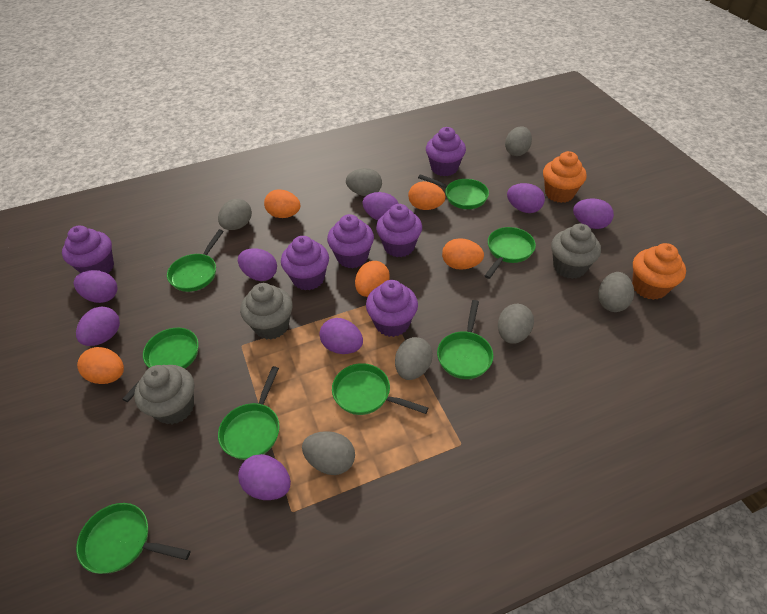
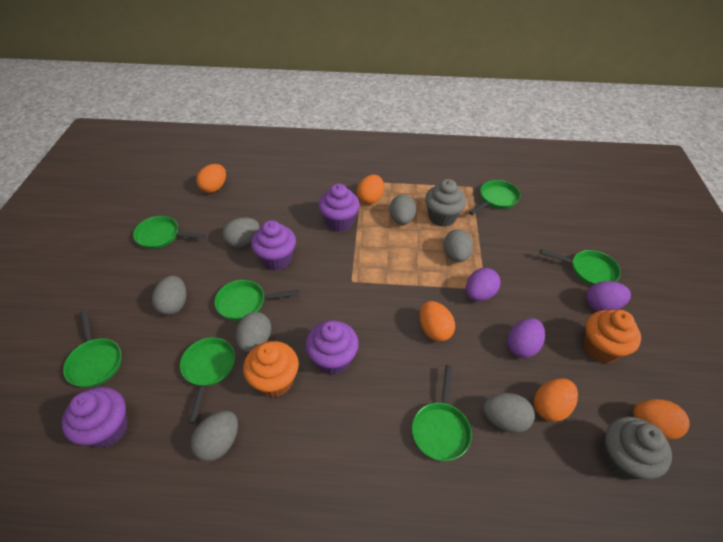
green pan: [76,503,190,574] [122,328,199,402] [167,229,224,292] [218,366,280,460] [332,363,428,415] [418,174,489,209] [437,300,493,379] [485,227,536,279] = 8 -> [63,310,122,388] [133,216,206,249] [180,337,235,424] [215,280,299,321] [412,365,472,461] [469,180,521,215] [540,249,621,286] = 7
grey cupcake: [134,365,194,424] [240,283,293,340] [551,224,601,279] = 3 -> [425,179,466,227] [602,417,672,480] = 2
purple cupcake: [62,226,114,274] [281,236,329,290] [327,214,374,268] [366,280,418,337] [376,204,422,257] [426,127,466,176] = 6 -> [61,387,128,448] [251,220,296,270] [305,321,359,375] [318,184,360,232] = 4
purple egg: [74,270,118,303] [76,307,120,346] [238,248,277,281] [238,454,291,500] [320,318,363,354] [363,192,399,220] [507,183,545,213] [573,198,614,229] = 8 -> [466,268,500,301] [507,318,545,358] [586,281,631,311] = 3

